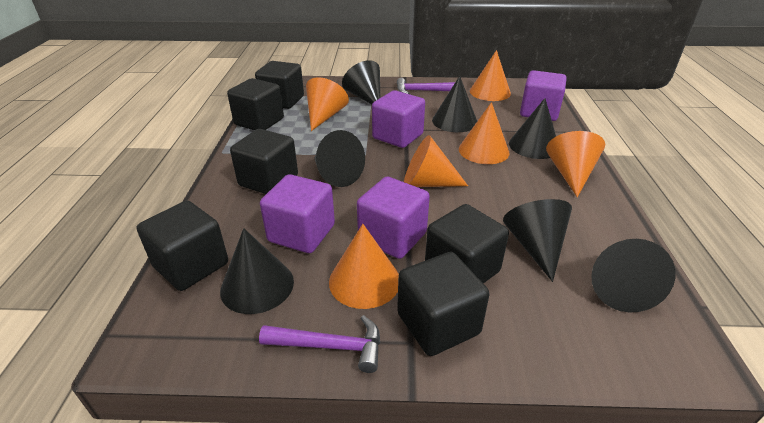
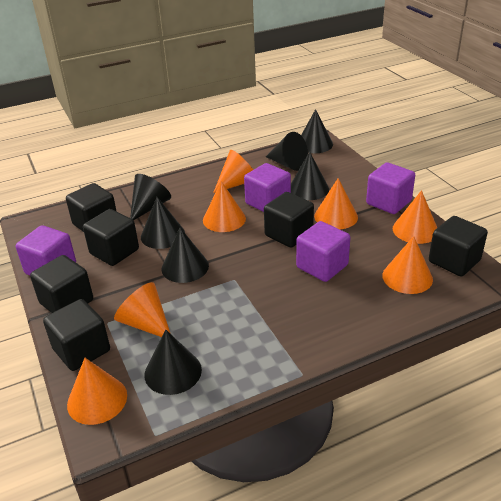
orange cone: [306,77,349,131] [329,224,399,309] [404,135,468,187] [459,102,510,164] [470,50,511,101] [546,131,605,197] = 6 -> [67,358,127,425] [114,282,171,337] [203,181,246,232] [213,150,253,193] [314,178,358,229] [382,236,433,294] [393,190,437,244] = 7
purple hammer: [259,315,380,373] [397,78,455,94] = 2 -> none = 0

